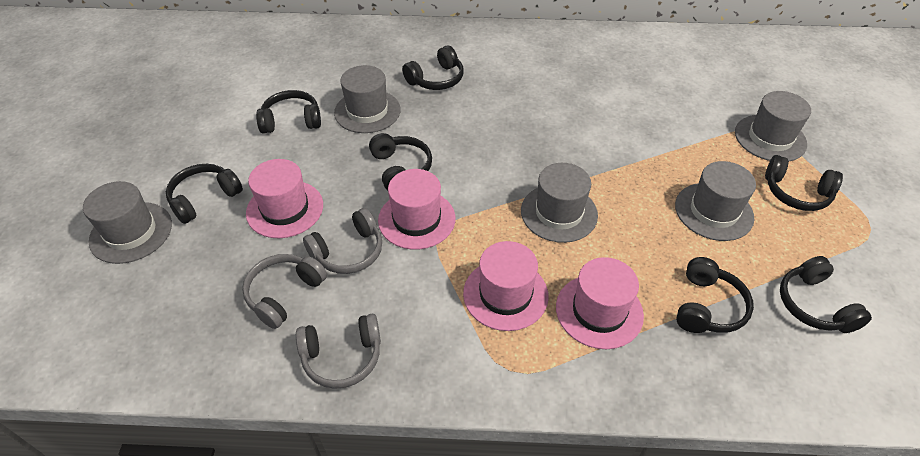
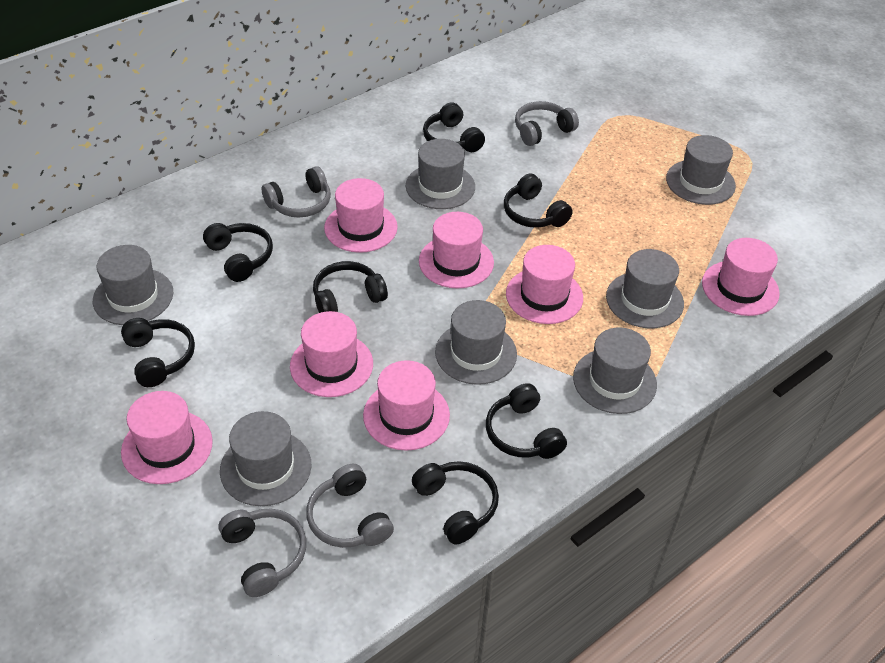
grey hat: [83,181,172,264] [334,65,401,133] [521,163,598,243] [675,161,756,241] [735,91,811,161] = 5 -> [93,245,173,325] [220,411,311,506] [406,139,475,209] [435,300,517,385] [573,327,657,414] [606,249,684,328] [666,135,736,205] = 7
grey headphones: [242,254,327,329] [296,314,381,389] [303,208,382,274] = 3 -> [218,509,306,597] [262,166,331,218] [306,464,394,548] [515,101,579,146] = 4
pink hat: [246,159,323,238] [378,169,455,250] [463,241,549,331] [556,257,644,349] = 4 -> [121,391,213,484] [290,311,373,397] [324,178,398,253] [363,360,450,451] [419,212,494,288] [506,245,583,324] [702,238,780,316] = 7

